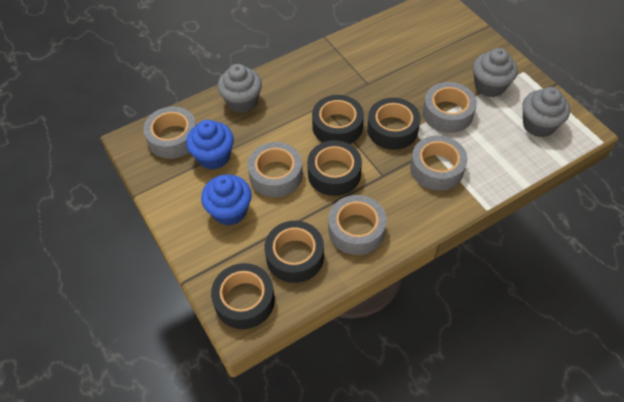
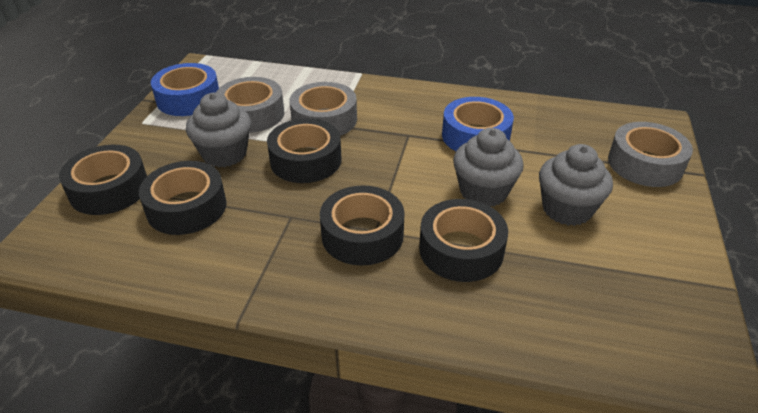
blue cupcake: [186,120,234,170] [201,175,252,226] = 2 -> none = 0
blue tape: none = 0 -> [151,63,219,116] [442,97,514,151] = 2
grey tape: [143,107,196,159] [247,142,303,197] [328,195,387,255] [410,135,468,191] [423,82,477,133] = 5 -> [216,77,284,133] [290,82,357,136] [608,122,693,187] = 3

